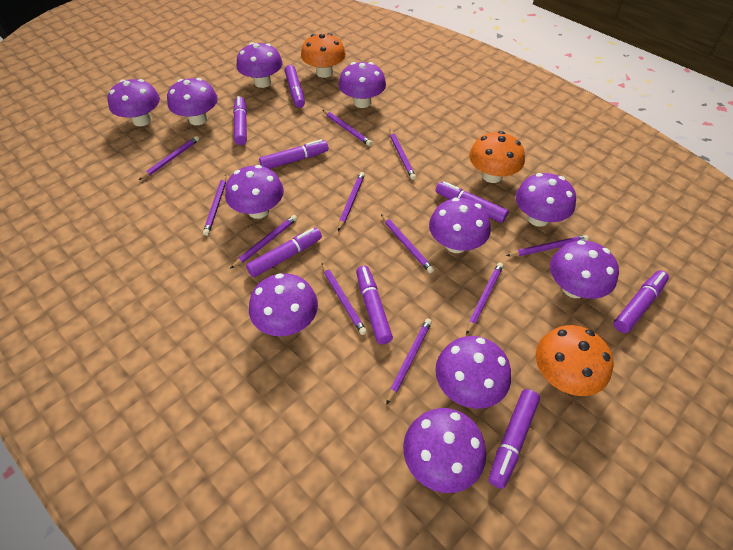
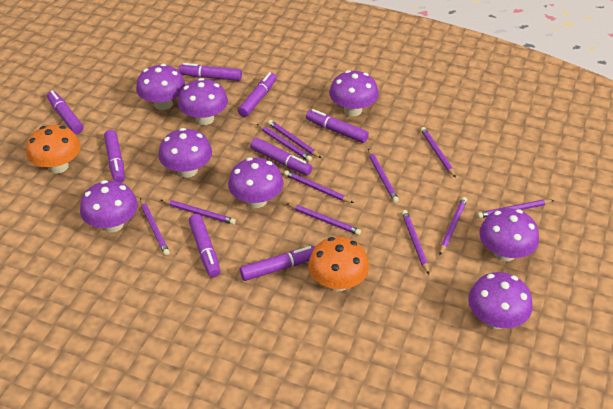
orange mushroom: [301,33,346,78] [469,131,525,183] [536,325,614,396] = 3 -> [26,125,80,174] [308,237,369,292] = 2
purple mushroom: [107,79,160,126] [167,78,218,125] [225,165,284,219] [237,42,283,88] [249,273,318,336] [339,62,386,108] [403,408,486,493] [429,198,491,253] [435,336,511,409] [516,173,576,227] [550,240,619,299] = 11 -> [80,180,138,232] [136,64,185,110] [158,128,212,178] [178,78,228,125] [228,157,284,208] [329,70,379,116] [468,272,532,329] [479,208,539,261] = 8

